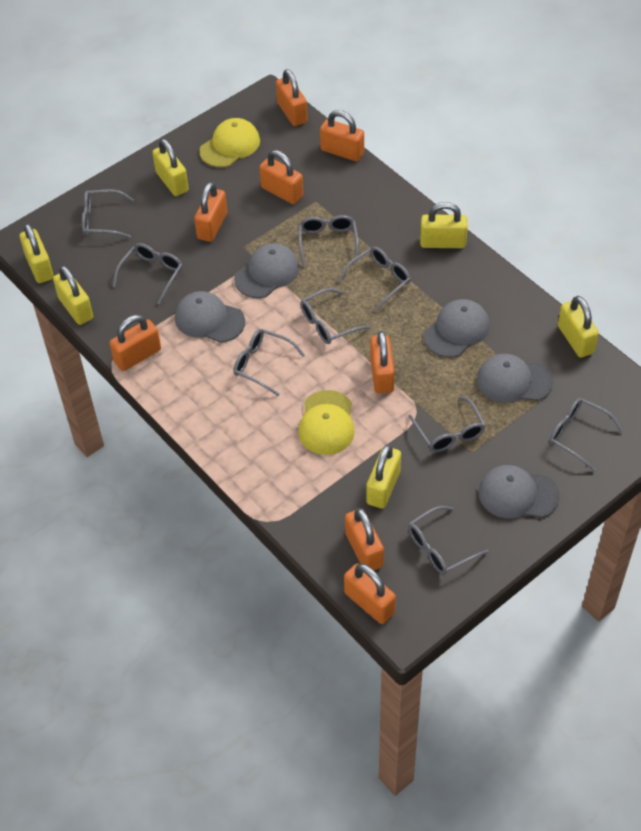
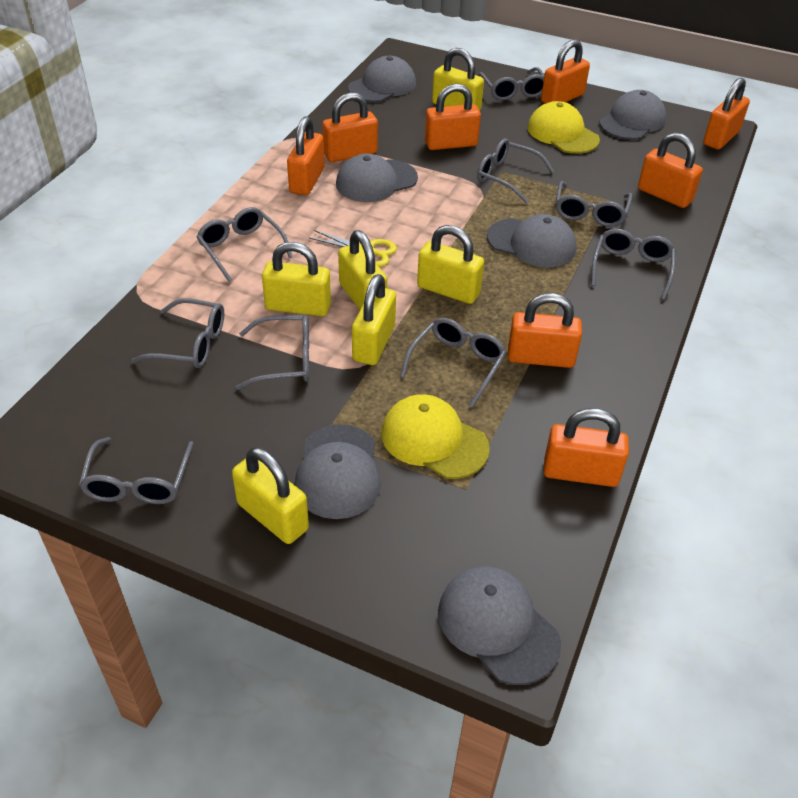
grey cap: [175,291,245,343] [234,243,300,298] [424,299,489,358] [477,354,553,403] [478,465,560,518] = 5 -> [295,424,381,519] [336,154,418,202] [348,56,416,102] [438,567,561,685] [487,214,577,268] [599,90,666,140] = 6
yellow scissors: none = 0 -> [309,230,397,267] = 1

